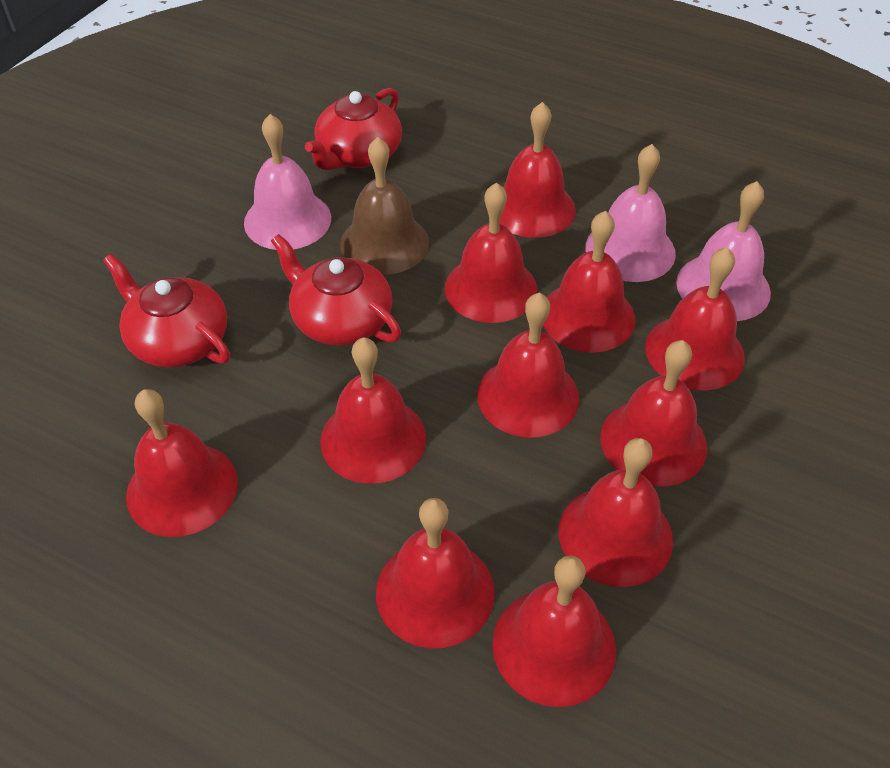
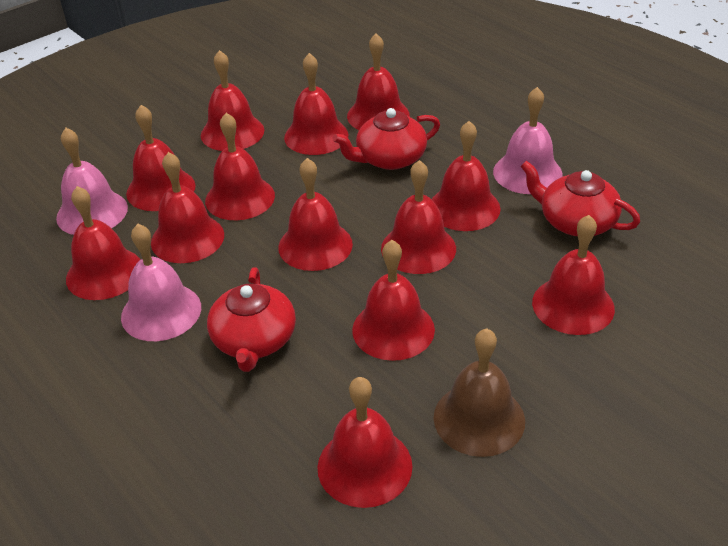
red bell: [126,389,238,537] [320,337,426,484] [376,498,495,648] [444,182,537,323] [477,293,579,437] [492,555,616,707] [500,102,576,238] [543,211,636,353] [559,438,673,587] [600,340,707,487] [645,247,745,391] = 11 -> [66,186,140,300] [126,105,195,211] [151,152,224,263] [201,50,264,151] [205,113,275,220] [278,158,353,271] [284,53,348,155] [317,377,413,508] [347,33,410,130] [352,240,435,361] [381,160,456,274] [432,121,501,231] [532,215,615,335] = 13

